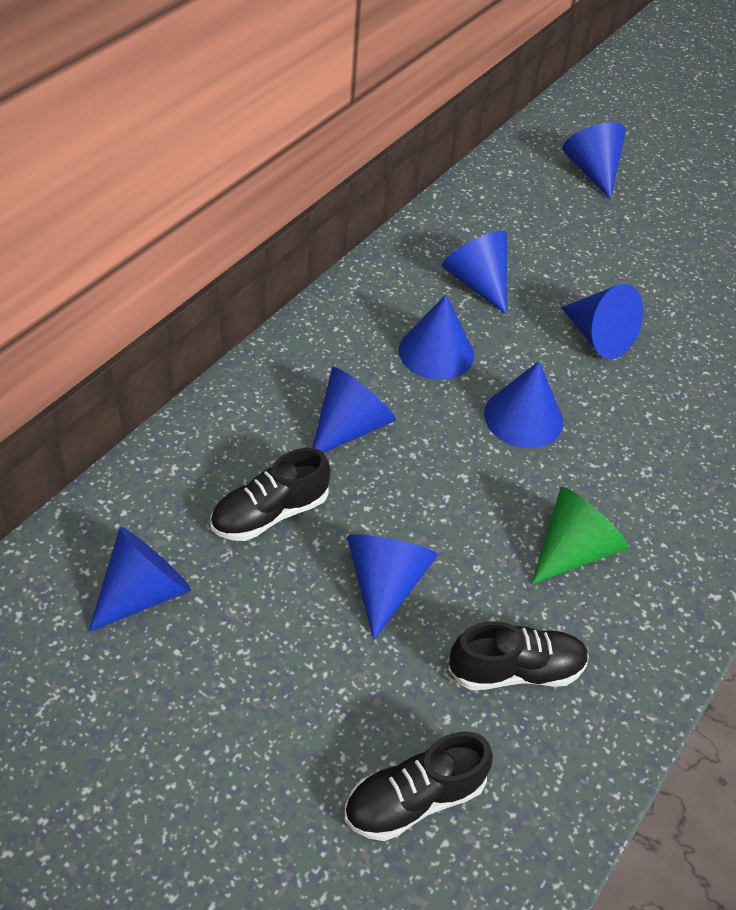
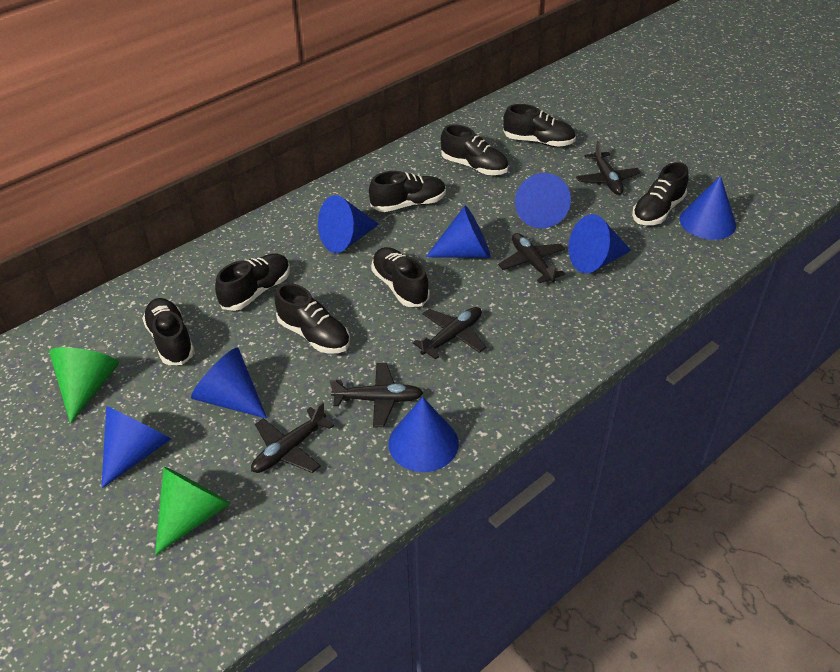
black plane: none = 0 -> [251,402,334,473] [330,363,423,427] [413,307,486,360] [498,233,565,283] [576,141,641,195] = 5
black shoe: [210,448,331,541] [344,731,493,841] [448,621,589,690] = 3 -> [142,298,195,365] [215,253,290,311] [275,283,350,354] [369,171,446,212] [371,247,430,307] [441,124,508,175] [503,104,576,147] [632,162,689,225] = 8
green cone: [532,487,629,584] = 1 -> [49,347,119,424] [155,466,231,555] = 2

